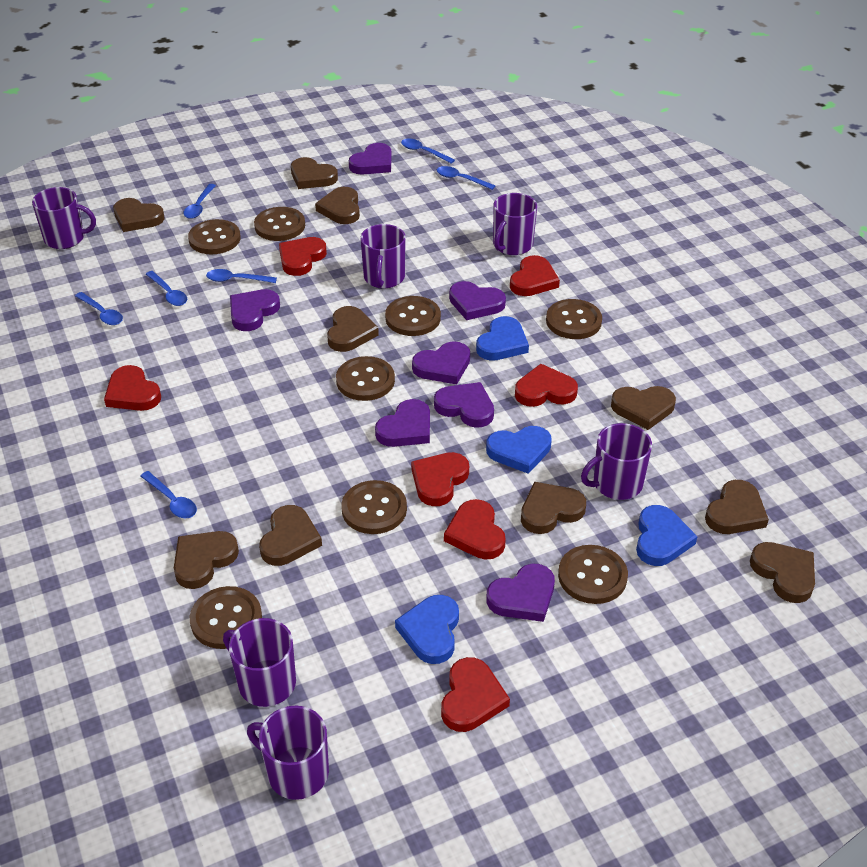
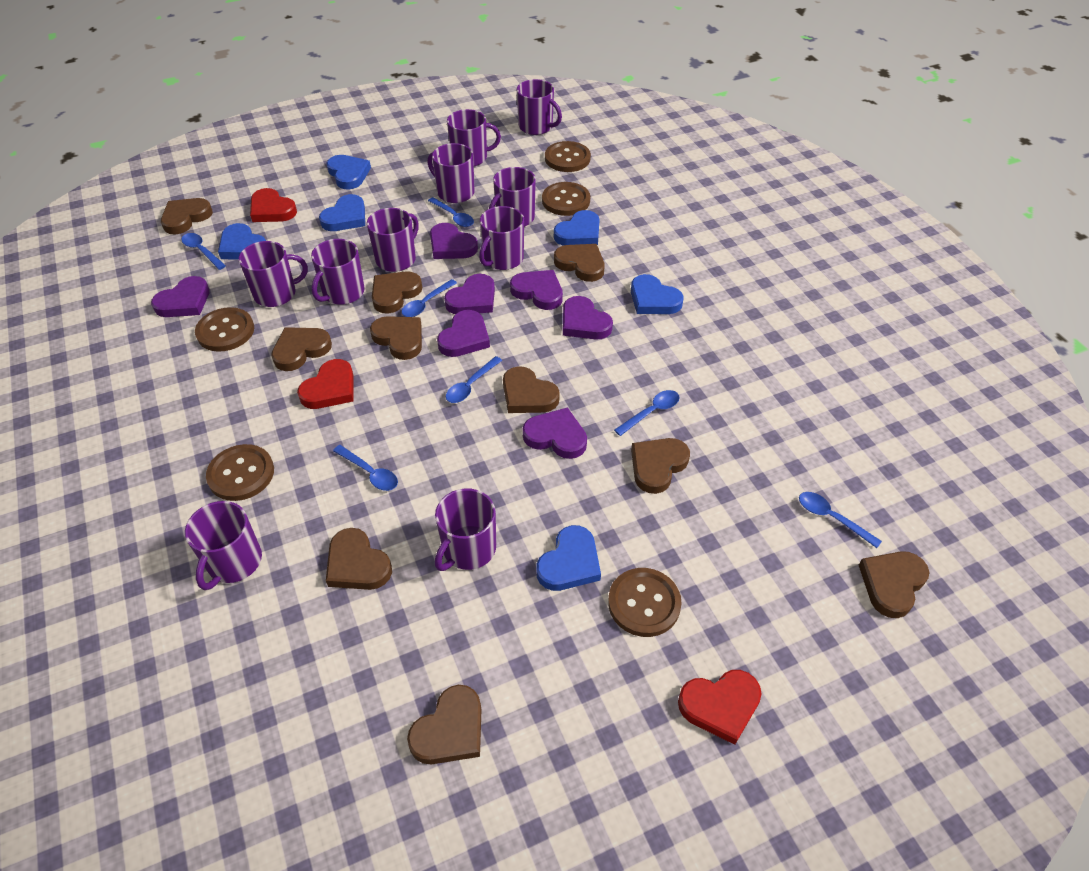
blue heart: [395,595,459,664] [476,316,529,361] [486,426,552,474] [636,505,698,566] = 4 -> [218,223,266,260] [319,194,365,231] [327,155,371,189] [536,525,601,591] [554,210,600,246] [631,274,684,314] = 6
brown button: [188,219,241,255] [190,586,262,649] [254,207,305,241] [336,356,395,401] [341,480,407,534] [385,296,441,336] [546,299,602,339] [558,545,628,604] = 8 -> [195,307,254,352] [206,444,274,501] [542,182,590,216] [545,141,591,172] [608,568,682,637] = 5
purple mug: [32,187,96,249] [223,618,296,707] [247,706,329,800] [360,224,406,288] [493,193,537,255] [581,423,652,500] = 6 -> [185,501,262,590] [239,241,308,307] [311,239,365,305] [367,208,419,272] [428,143,475,203] [435,488,496,571] [447,109,501,166] [479,206,524,270] [489,167,536,227] [517,79,562,135] = 10
red heart: [104,365,161,411] [279,237,327,276] [411,452,469,506] [441,657,510,732] [444,499,506,560] [510,255,560,296] [515,364,578,407] = 7 -> [250,188,297,222] [297,359,354,409] [678,670,762,745] = 3

